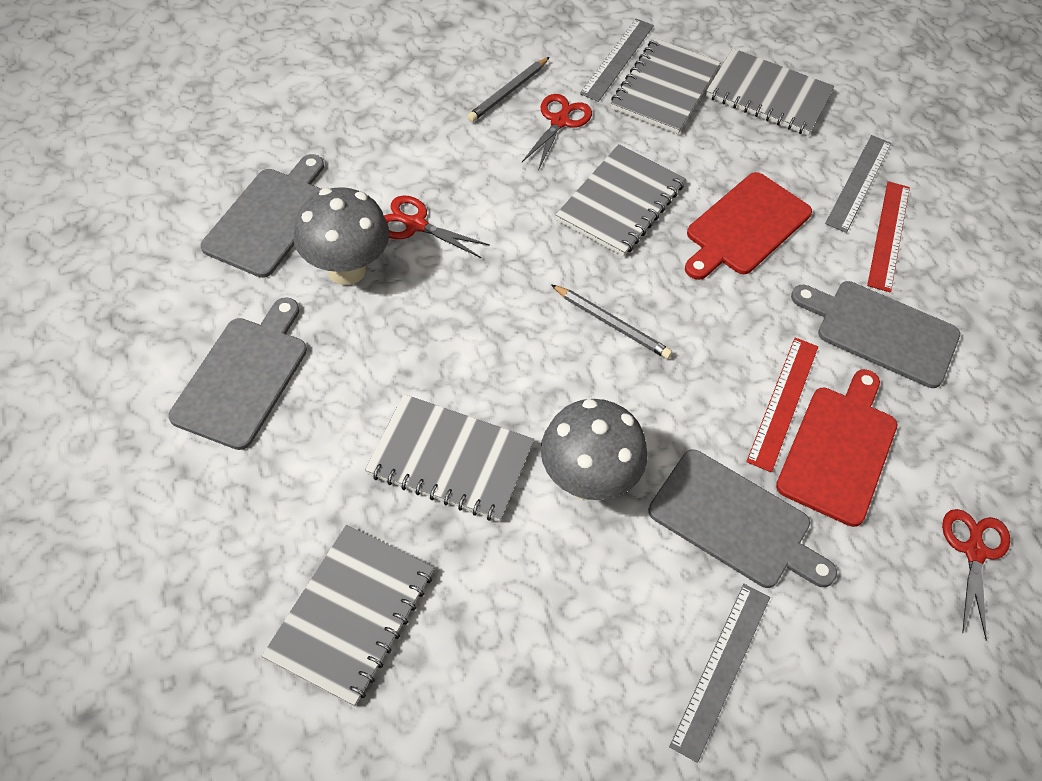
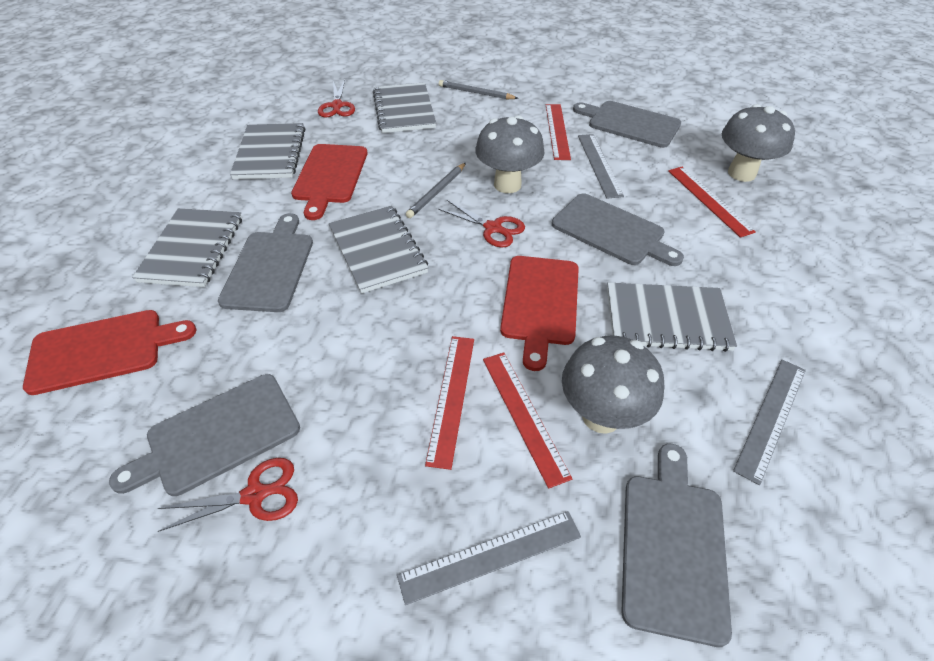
grey cutting board: [168,297,307,450] [201,154,324,278] [648,450,837,588] [791,281,960,388] = 4 -> [109,374,300,496] [218,213,313,312] [552,194,684,266] [573,101,681,148] [621,444,732,647] = 5
grey mushroom: [294,187,389,285] [541,399,647,500] = 2 -> [475,115,545,193] [562,335,664,434] [722,104,795,182] = 3
red cutting board: [685,172,812,280] [776,369,897,527] = 2 -> [23,310,196,395] [291,144,367,220] [500,256,579,371] = 3
red ruler: [746,337,818,472] [867,181,910,292] = 2 -> [425,336,474,470] [483,352,572,489] [546,104,571,160] [668,166,756,238] = 4

